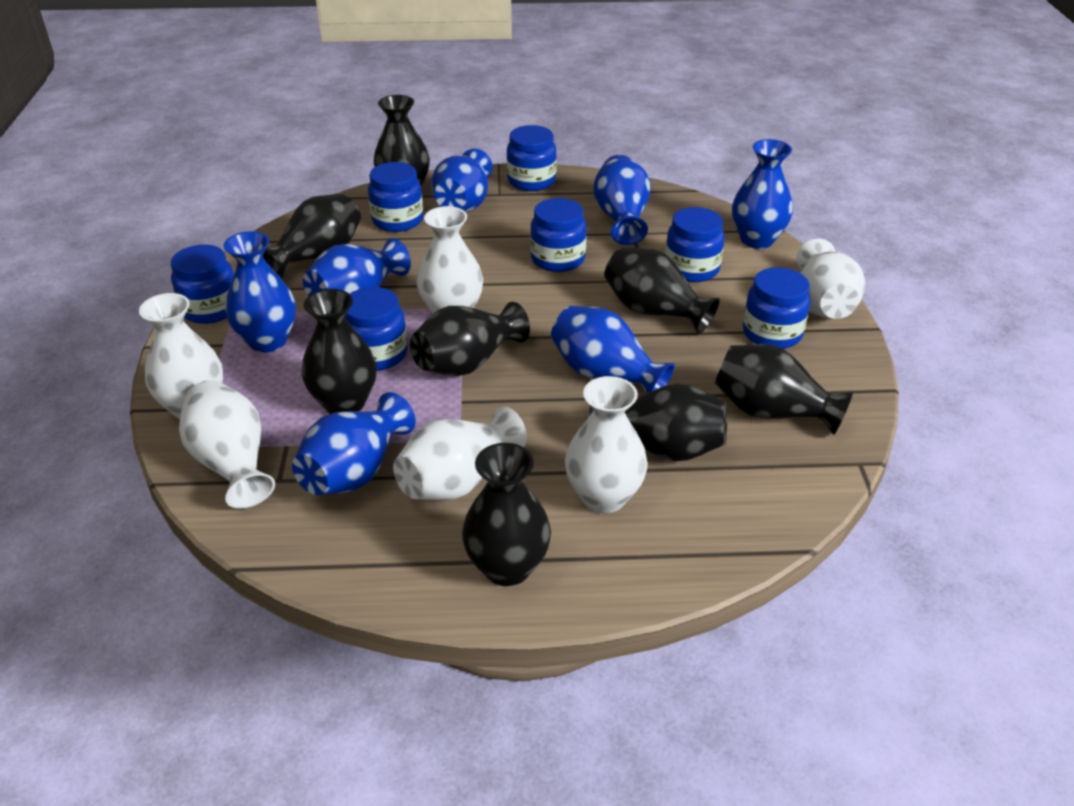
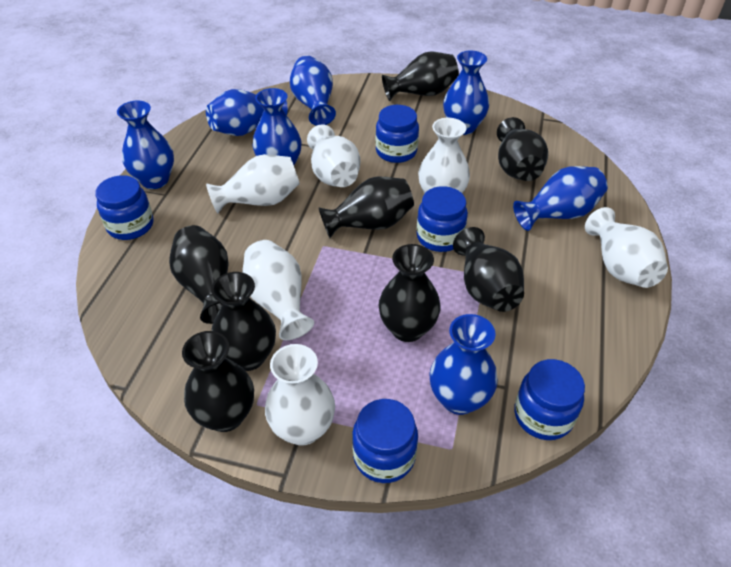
blue jar: [171,245,234,324] [345,287,408,371] [368,162,423,232] [507,125,557,191] [530,198,587,272] [665,207,725,282] [743,267,810,349] = 7 -> [95,175,154,240] [352,399,418,483] [375,105,419,163] [416,186,468,252] [514,359,585,440] = 5

